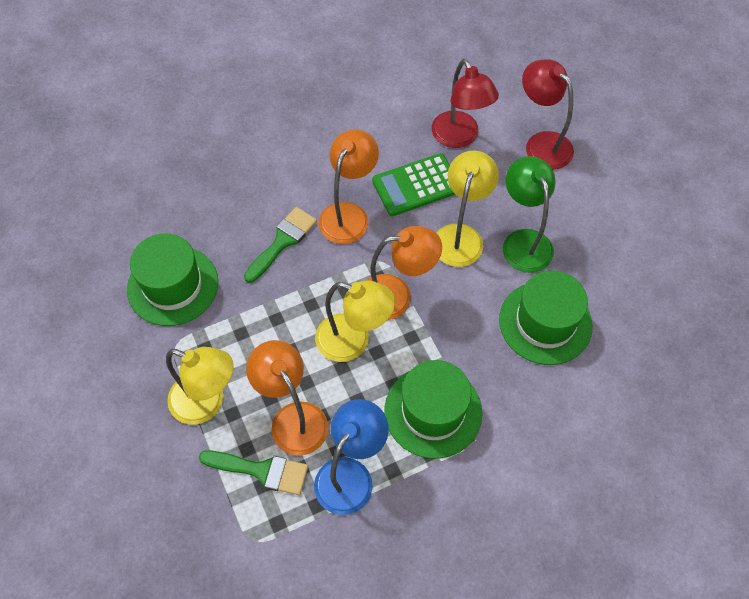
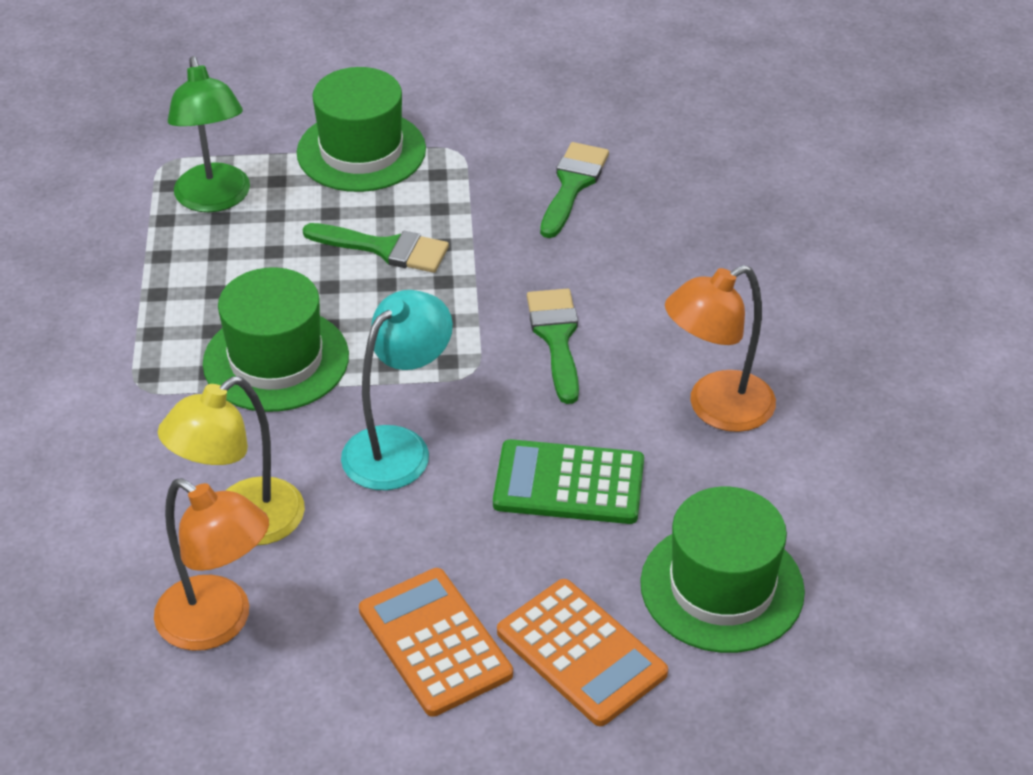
blue lamp: [314,399,389,515] = 1 -> none = 0
green brush: [199,450,308,495] [244,207,317,283] = 2 -> [303,223,449,273] [527,289,579,404] [540,142,609,238] = 3
orange calculator: none = 0 -> [359,568,513,717] [497,579,668,726] = 2
orange lamp: [246,340,328,456] [319,129,379,244] [366,226,442,320] = 3 -> [154,478,269,651] [665,265,776,432] = 2
red lamp: [431,59,499,148] [522,59,574,170] = 2 -> none = 0
turquoise lamp: none = 0 -> [341,290,453,490] = 1
yellow lamp: [166,347,234,425] [315,280,395,362] [437,150,499,267] = 3 -> [158,376,305,546] = 1

